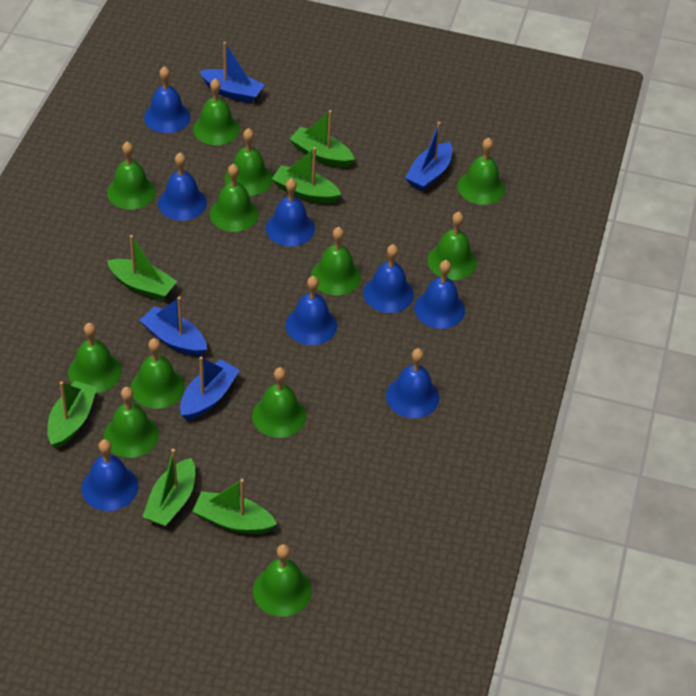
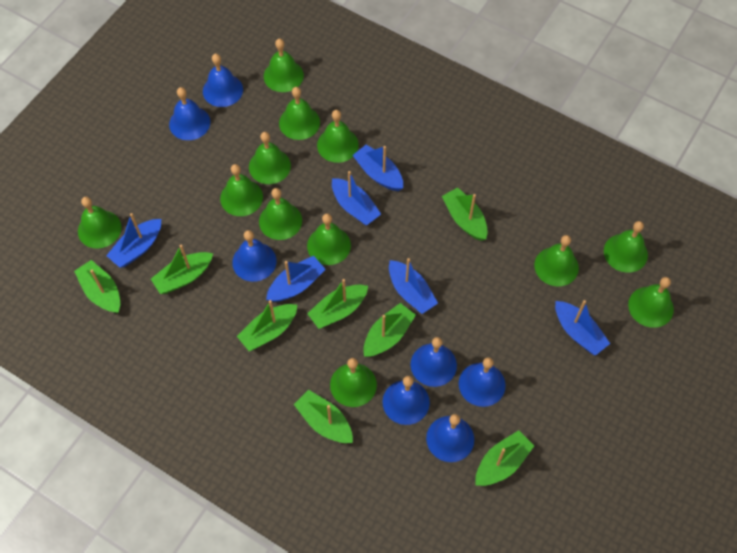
blue bell: [82,439,139,511] [144,66,191,133] [158,153,207,221] [266,178,315,247] [285,276,337,345] [363,244,414,313] [386,348,439,418] [414,260,465,329] = 8 -> [169,87,210,140] [203,54,243,107] [232,230,276,282] [383,376,430,425] [410,337,457,387] [426,414,474,462] [459,357,506,407] = 7
blue boat: [140,297,207,356] [180,357,240,420] [199,42,264,103] [405,122,452,191] = 4 -> [106,213,161,268] [266,256,326,302] [332,171,381,226] [352,145,403,191] [389,258,438,314] [555,300,610,356] = 6
green boat: [47,381,97,449] [107,235,177,301] [142,449,195,527] [192,479,277,534] [272,147,341,204] [289,110,355,168] = 6 -> [74,260,120,313] [151,245,213,294] [237,300,297,351] [294,390,353,443] [307,279,368,329] [363,303,416,357] [442,187,488,241] [476,430,534,486] = 8

